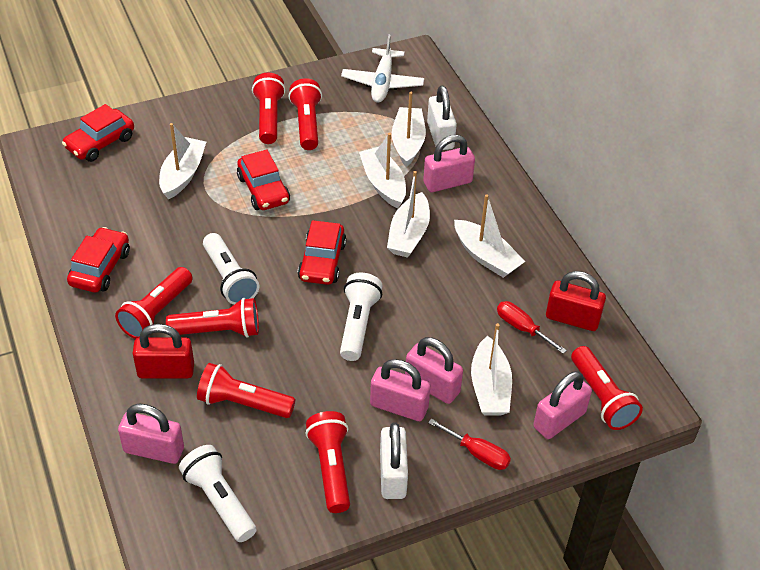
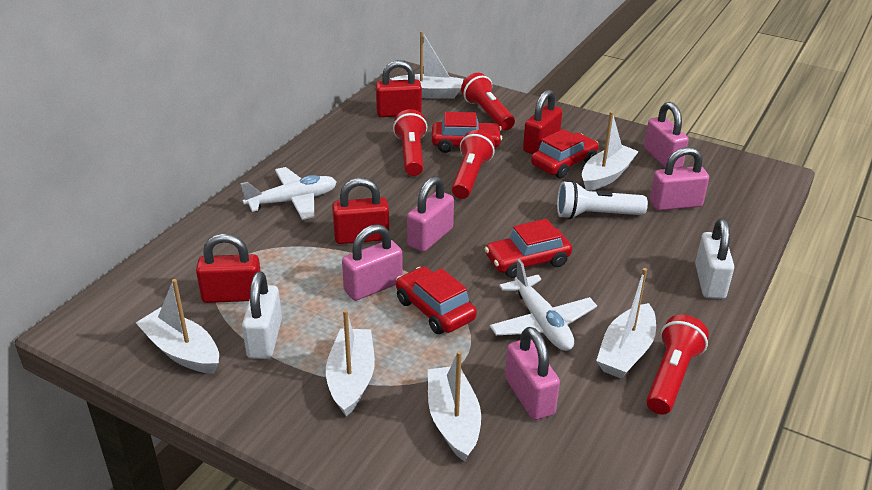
red flashlight: [115,267,192,339] [166,298,259,338] [197,363,295,418] [252,73,285,144] [288,78,322,150] [305,411,350,513] [571,346,643,430] = 7 -> [393,109,427,176] [452,130,495,199] [461,73,515,130] [646,315,709,415] = 4
red padlock: [132,324,194,378] [546,271,606,331] = 2 -> [196,234,261,303] [332,178,389,244] [376,60,422,117] [523,89,562,154] = 4
red screwdriver: [428,419,511,470] [497,301,567,354] = 2 -> none = 0
white flashlight: [179,445,256,542] [203,233,259,305] [340,272,382,361] = 3 -> [557,181,648,219] = 1
white plane: [341,34,424,103] = 1 -> [240,167,337,220] [490,259,597,351] = 2

